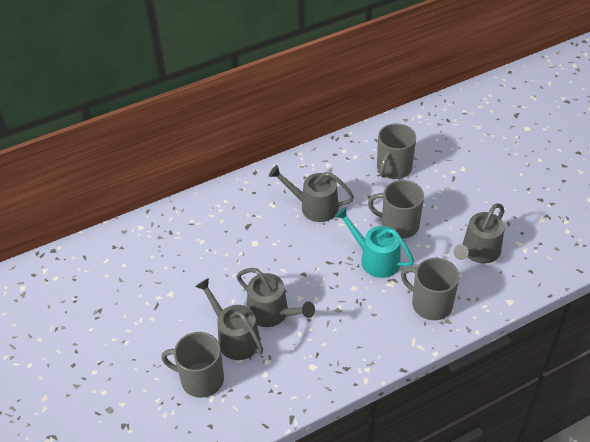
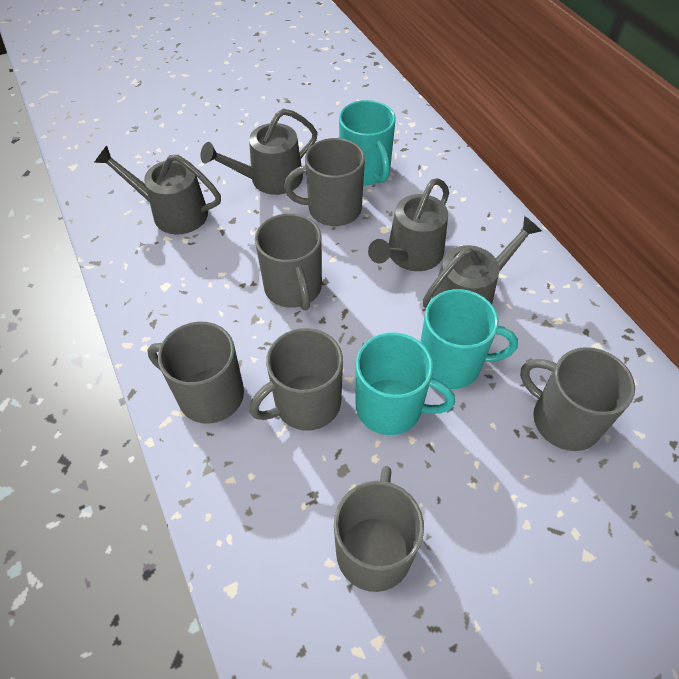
grey mug: [161,332,224,398] [368,180,424,239] [377,123,416,179] [401,258,459,320] = 4 -> [147,322,244,424] [249,328,343,431] [255,213,322,311] [284,138,365,226] [334,466,424,592] [520,347,635,451] = 6
turquoise mug: none = 0 -> [339,100,396,185] [356,332,455,435] [420,289,518,389] = 3
turquoise watering can: [335,207,414,278] = 1 -> none = 0

